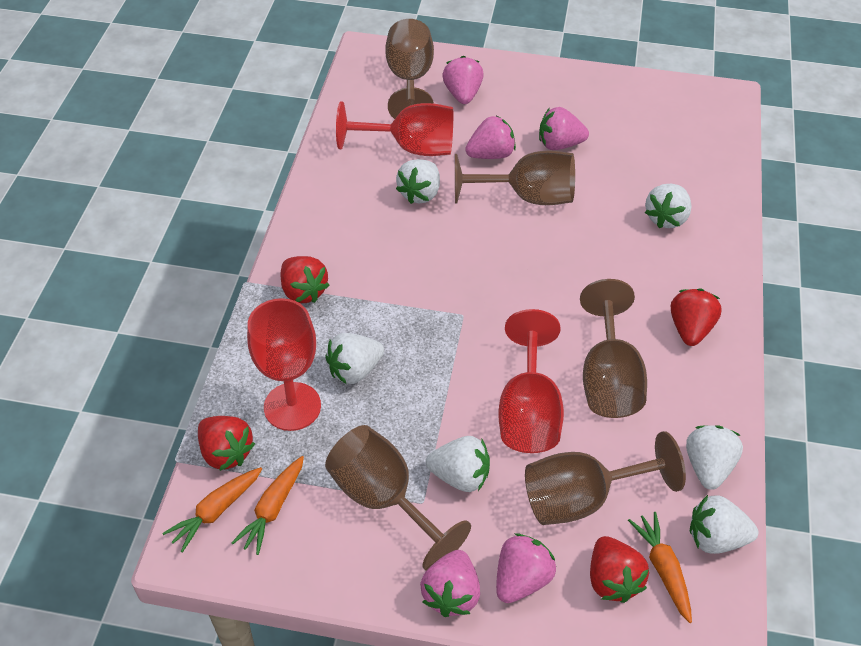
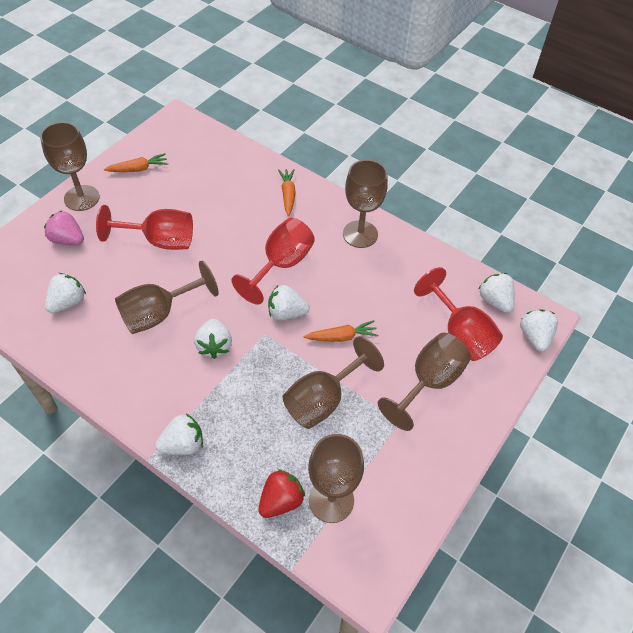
brown goblet: [325,425,471,571] [385,19,434,119] [455,151,575,205] [525,431,686,525] [580,279,647,418] = 5 -> [40,122,99,211] [115,261,219,334] [283,336,384,429] [308,434,364,523] [343,159,388,248] [378,333,471,431] = 6
pink strawberry: [420,550,480,617] [442,56,484,104] [465,116,516,159] [496,533,556,603] [539,107,589,150] = 5 -> [44,211,84,245] = 1
red strawberry: [198,416,255,471] [280,256,329,303] [590,536,649,603] [671,289,722,346] = 4 -> [259,469,305,518] = 1

